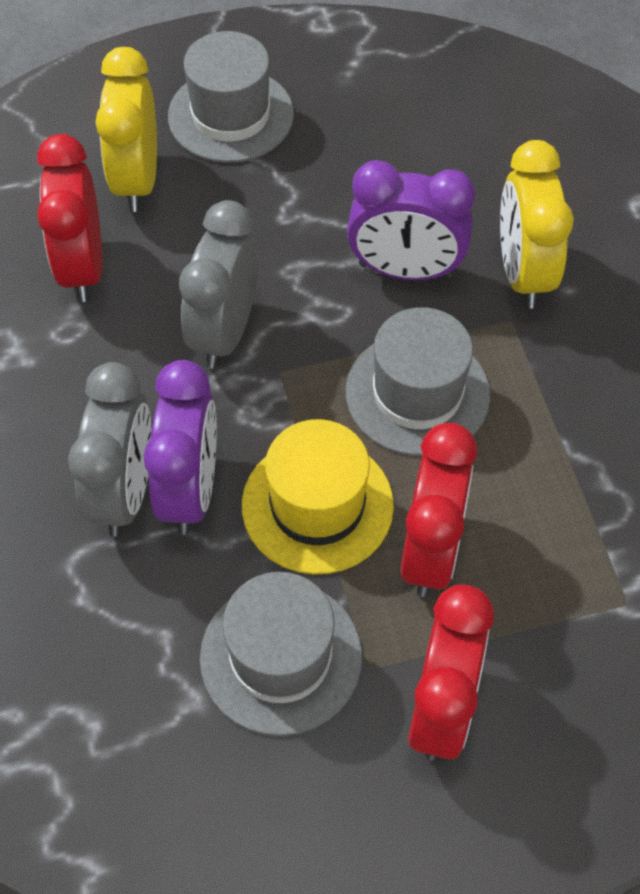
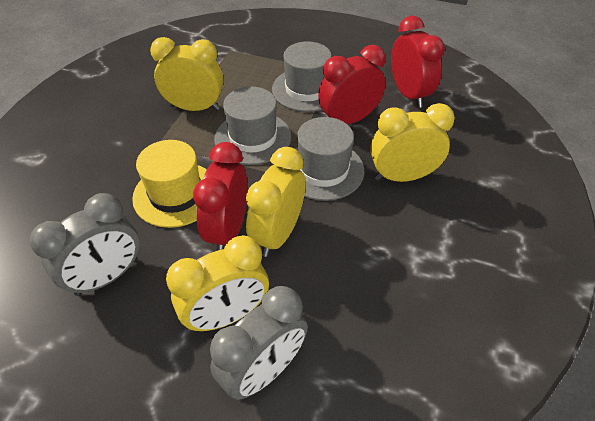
purple clock: [144,360,217,535] [347,160,475,280] = 2 -> none = 0
yellow clock: [95,47,157,212] [500,140,574,308] = 2 -> [150,37,223,111] [166,235,269,331] [246,147,305,257] [371,103,455,182] = 4

